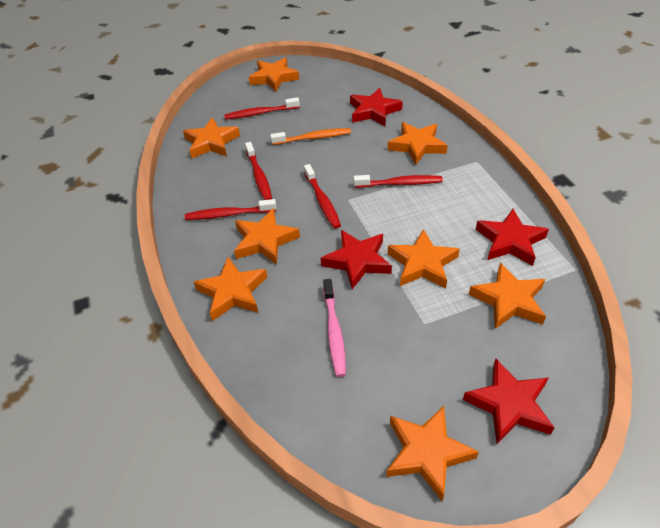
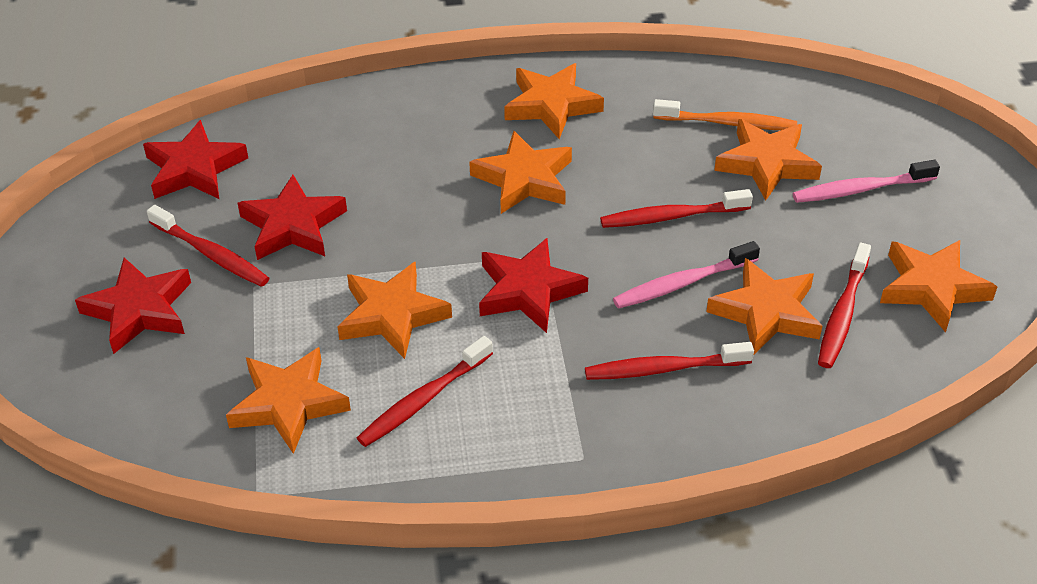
orange star: [183,117,240,158] [194,257,268,321] [234,208,300,264] [249,58,299,92] [386,406,479,501] [388,122,448,165] [388,229,460,289] [469,263,546,329] = 8 -> [226,347,351,454] [337,261,452,359] [469,131,572,214] [504,63,604,139] [706,258,822,354] [714,119,822,201] [880,240,997,332] = 7
pink toothbrush: [323,279,346,377] = 1 -> [613,241,760,309] [793,160,940,203] = 2

